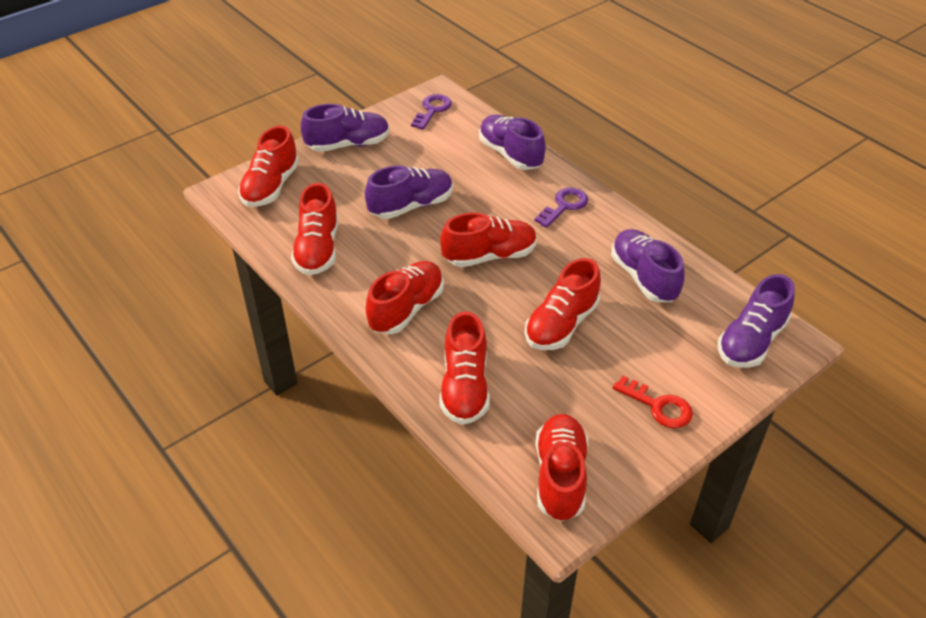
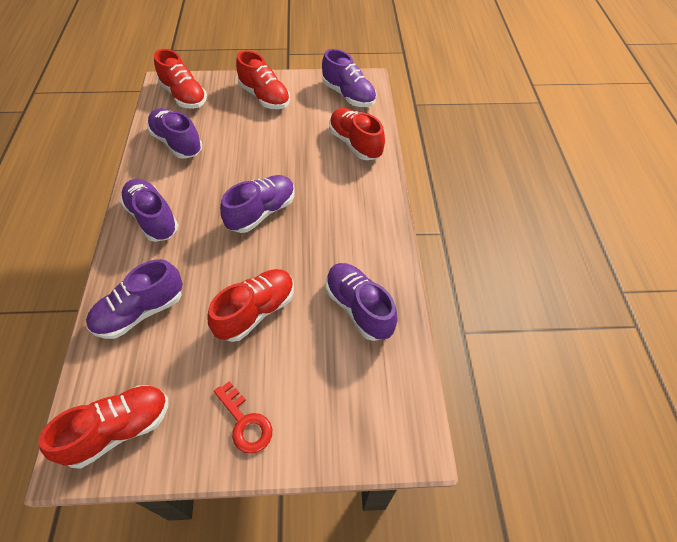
purple key: [411,94,452,130] [534,188,588,228] = 2 -> none = 0
purple shoe: [301,104,390,152] [365,165,453,219] [479,115,546,170] [611,229,684,302] [718,274,795,368] = 5 -> [86,259,183,339] [120,179,178,242] [147,108,202,159] [220,175,295,233] [322,49,377,107] [325,263,398,341] = 6
red shoe: [238,126,299,207] [291,183,339,275] [366,261,444,334] [439,311,490,425] [440,213,537,267] [525,258,601,350] [535,414,588,521] = 7 -> [39,385,168,469] [154,49,207,109] [208,269,294,342] [236,50,290,109] [329,108,385,160] = 5

